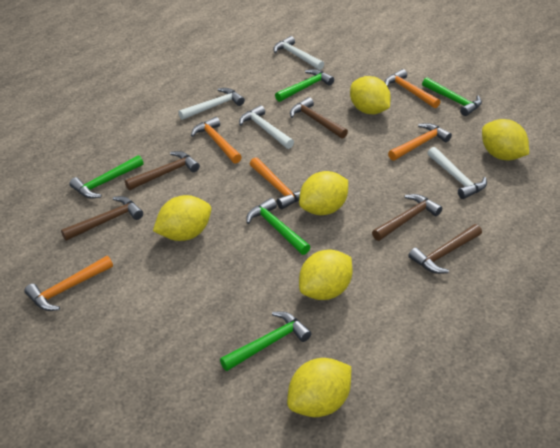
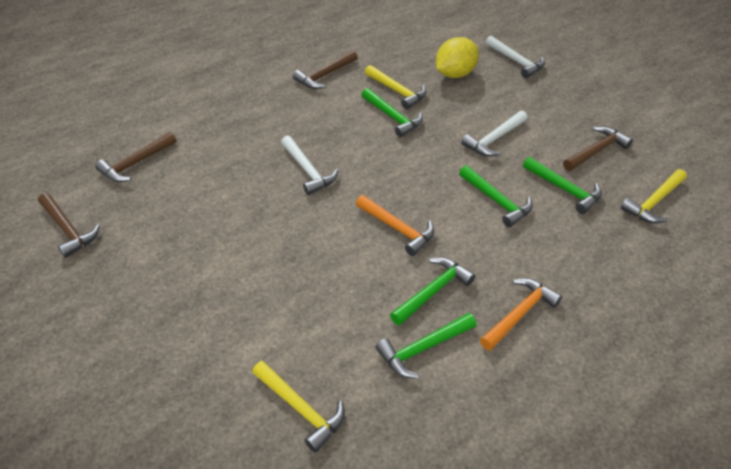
brown hammer: [61,196,143,241] [125,151,200,190] [290,97,348,139] [372,194,442,241] [408,224,482,274] = 5 -> [38,193,100,258] [95,132,176,182] [293,50,358,89] [563,126,633,171] = 4
orange hammer: [24,256,113,311] [191,117,242,164] [250,157,301,209] [384,69,440,108] [388,123,452,161] = 5 -> [356,195,434,256] [480,278,562,351] = 2
white hammer: [178,88,245,120] [239,105,294,149] [273,36,324,70] [428,147,487,199] = 4 -> [281,135,338,195] [461,111,527,156] [486,36,545,78] = 3
yellow hammer: none = 0 -> [252,361,345,453] [365,65,427,109] [621,169,687,223] = 3
yellow lemon: [153,195,211,241] [287,358,351,417] [299,171,348,215] [299,250,353,300] [350,76,391,114] [482,119,529,160] = 6 -> [436,37,479,78] = 1

